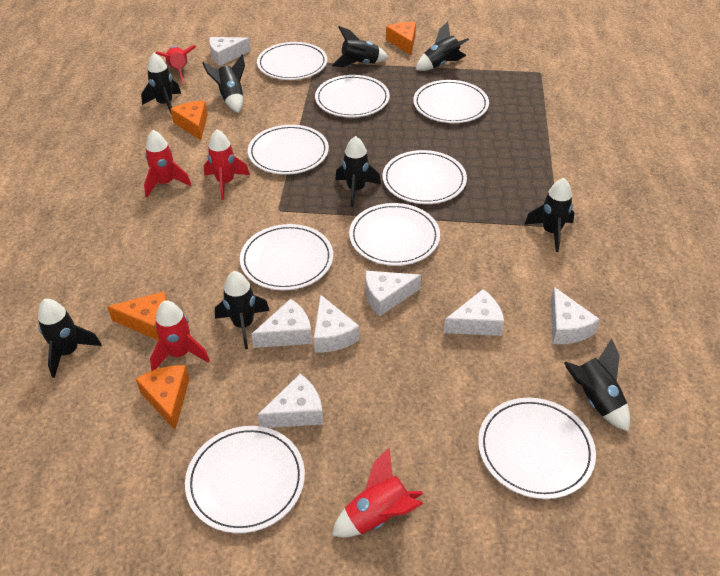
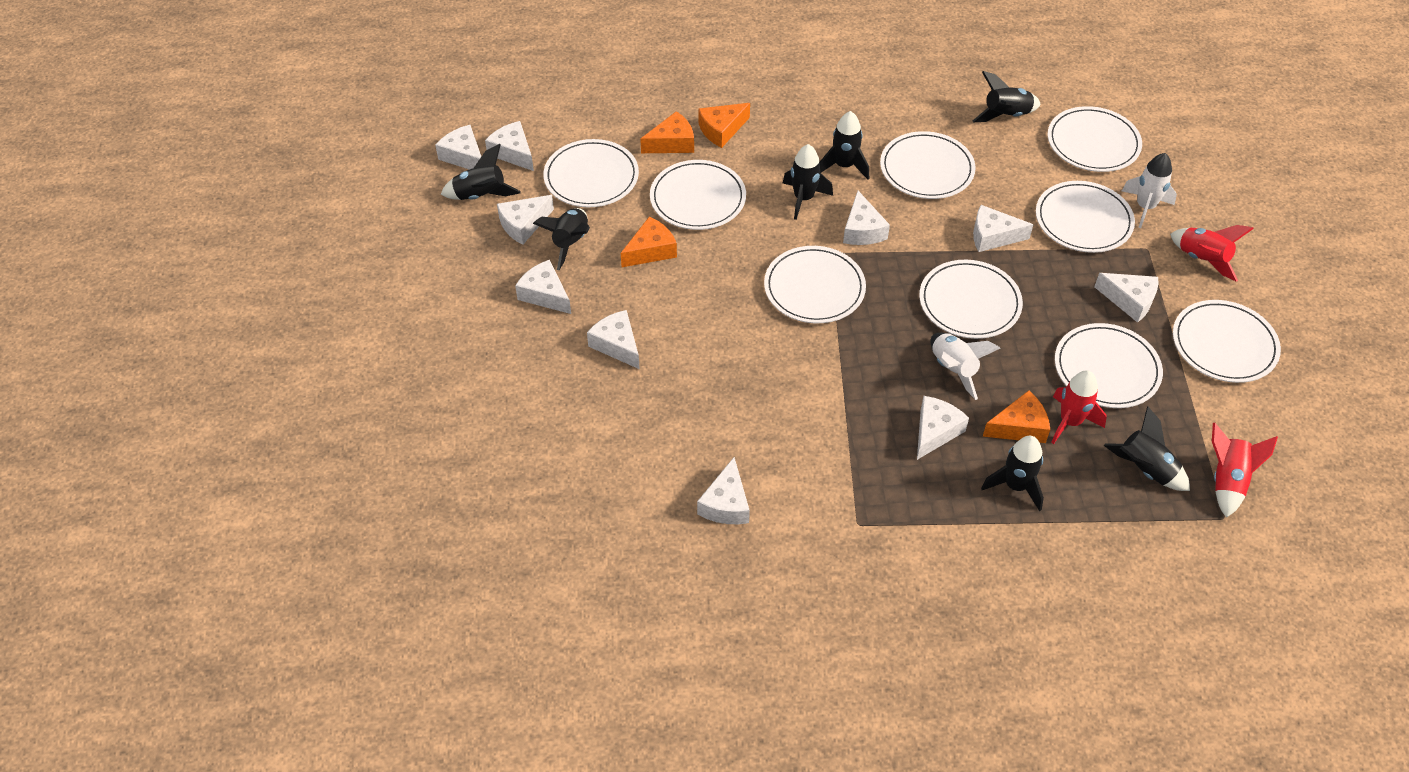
black rocket: [38,299,102,378] [141,53,181,115] [203,55,245,113] [215,271,270,349] [332,26,388,67] [335,136,381,207] [416,22,469,71] [525,178,574,252] [564,338,630,431] = 9 -> [441,144,521,200] [533,208,590,270] [783,144,833,220] [820,111,869,179] [973,71,1041,122] [981,436,1044,511] [1104,406,1190,491] = 7
red rocket: [144,130,191,197] [150,300,210,371] [156,45,196,84] [204,129,250,200] [332,448,423,537] = 5 -> [1051,370,1107,444] [1170,225,1254,282] [1212,423,1278,518] = 3
white cheese: [209,37,251,66] [251,299,312,348] [257,374,323,428] [314,294,360,352] [366,271,421,316] [444,289,504,336] [551,287,600,344] = 7 -> [435,125,481,170] [485,121,534,171] [497,195,554,245] [515,260,571,314] [587,310,640,369] [697,457,750,524] [843,191,890,245] [917,396,969,460] [973,205,1034,252] [1094,273,1158,323] = 10
white rocket: none = 0 -> [930,333,1001,400] [1122,153,1177,228] = 2

